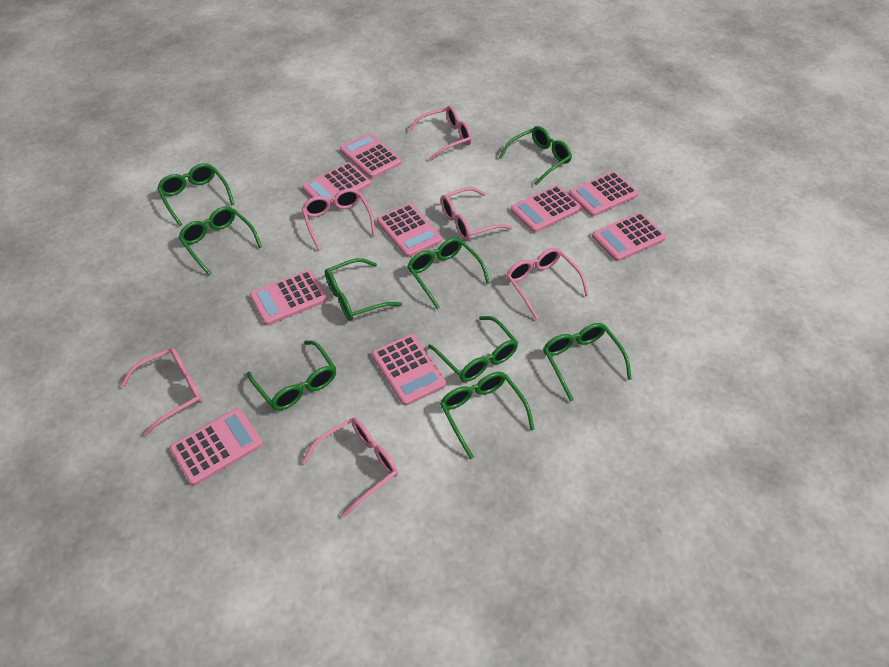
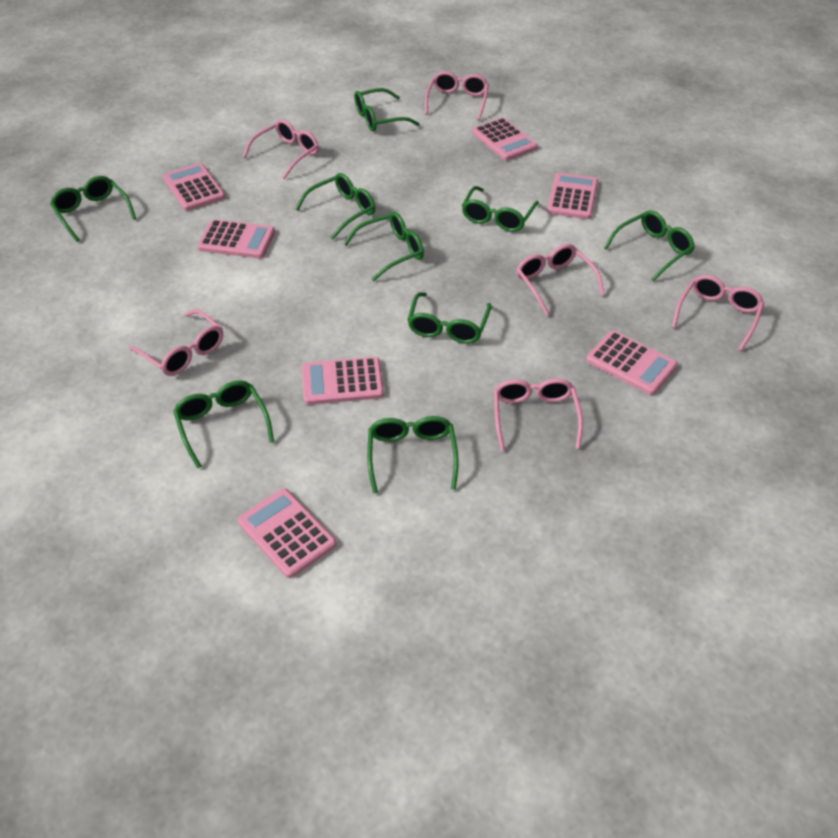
pink calculator: [170,408,263,486] [250,270,328,325] [302,162,371,206] [340,133,402,178] [372,334,446,406] [377,204,442,257] [511,185,581,233] [569,171,639,216] [592,212,666,261] = 9 -> [163,163,225,211] [197,219,275,258] [237,488,336,578] [302,357,384,405] [472,118,538,161] [547,173,598,219] [586,330,678,395] = 7

